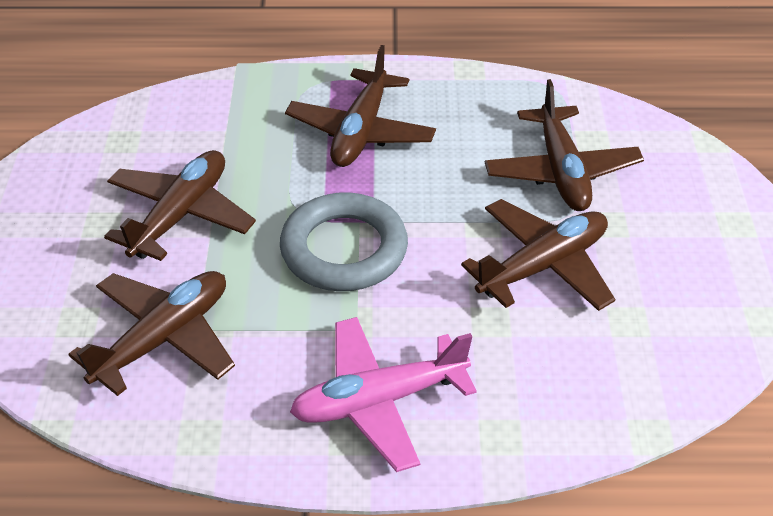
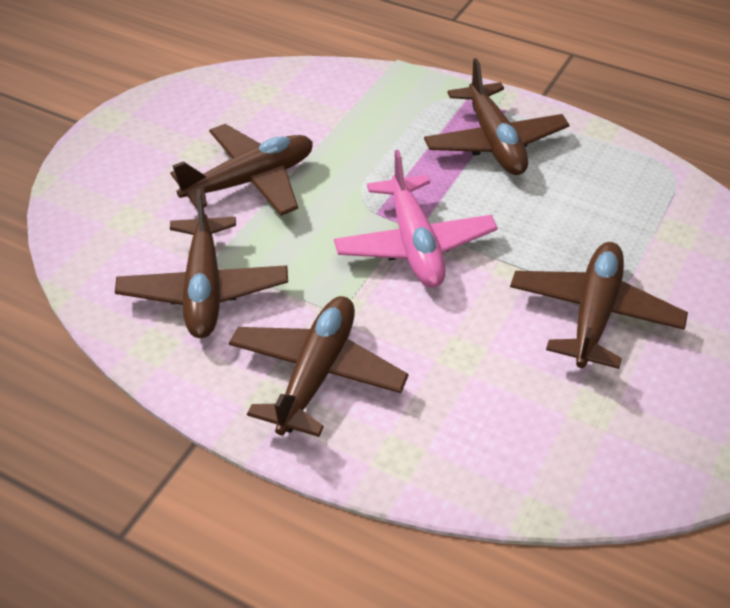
grey ring: [280,192,408,291] = 1 -> none = 0

